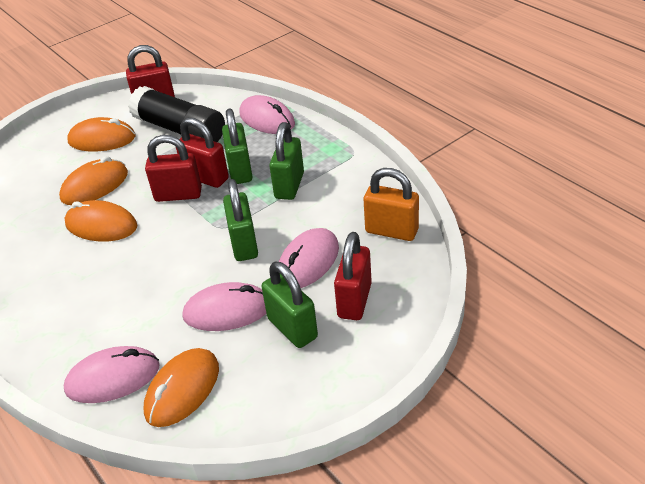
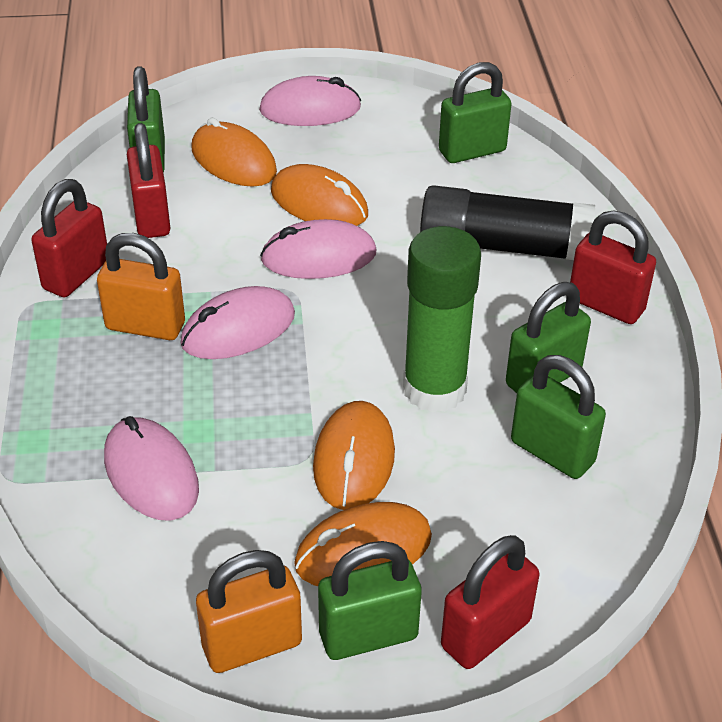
green glue stick: none = 0 -> [403,226,481,413] = 1
green padlock: [222,109,253,184] [223,179,258,261] [262,261,318,348] [269,122,304,200] = 4 -> [127,66,165,173] [318,541,422,660] [439,62,511,163] [506,282,591,393] [511,355,606,479] = 5
orange padlock: [364,168,419,241] = 1 -> [97,233,185,340] [196,550,302,673] = 2

